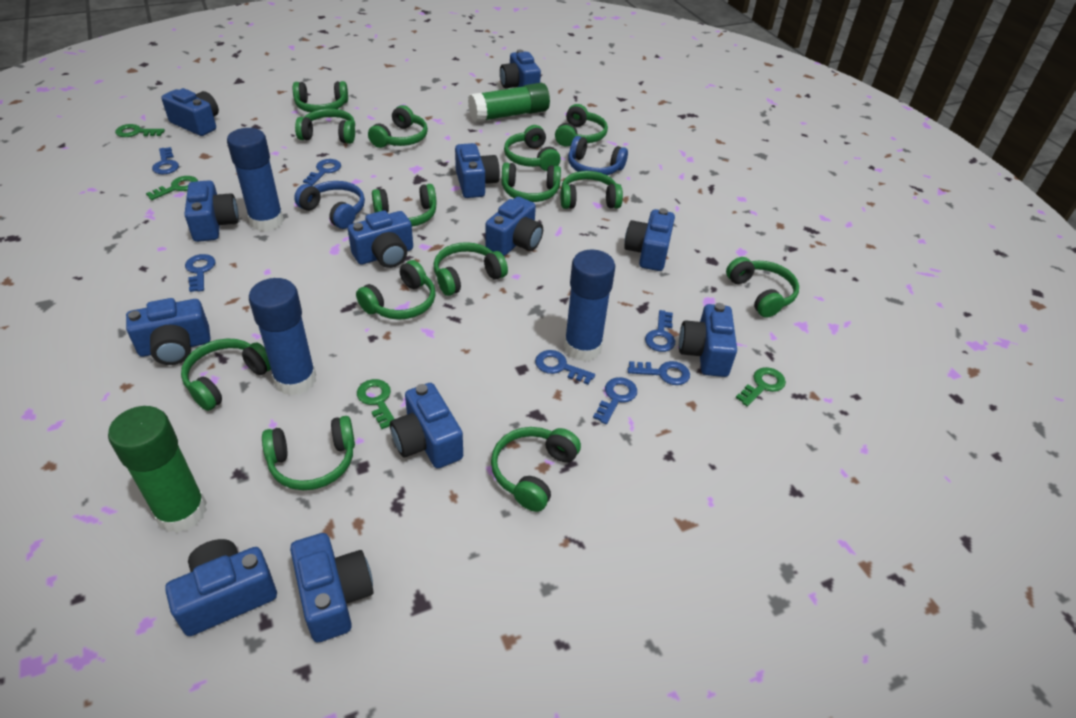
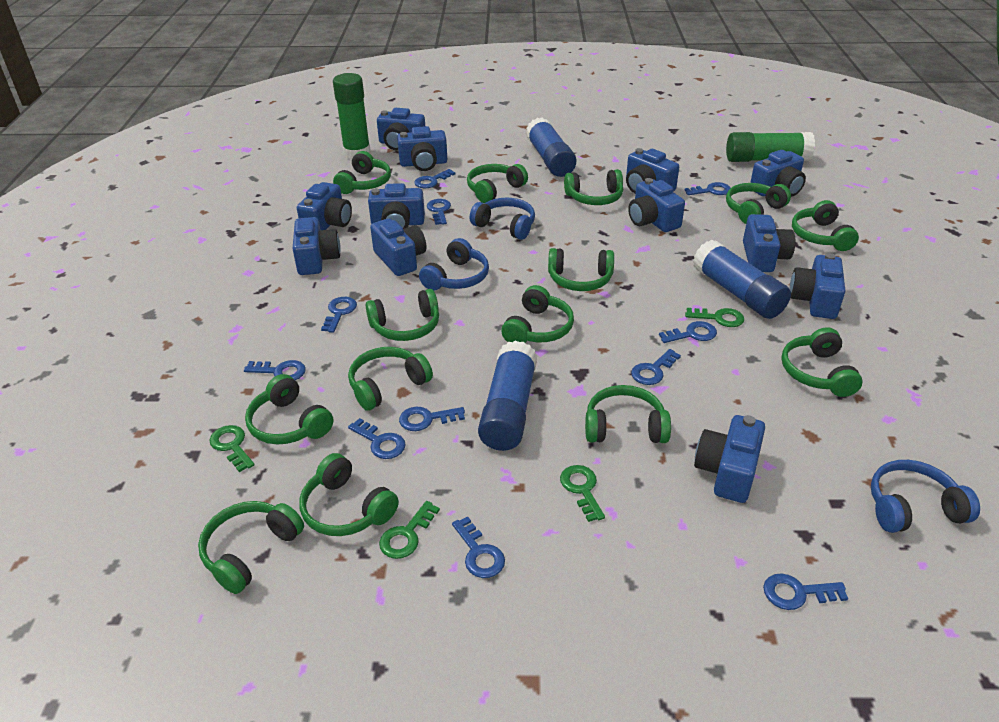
blue headphones: [294,181,365,229] [568,136,628,175] = 2 -> [419,238,489,290] [470,198,535,240] [871,460,980,533] = 3
blue key: [152,147,179,175] [185,254,215,292] [303,159,341,186] [535,350,595,385] [593,377,637,424] [628,361,690,385] [645,310,675,352] = 7 -> [244,360,306,380] [321,297,357,333] [348,418,406,459] [399,407,465,431] [414,169,455,188] [427,199,451,225] [452,516,505,578] [631,349,681,385] [659,321,717,343] [685,182,731,195] [763,573,848,610] = 11

